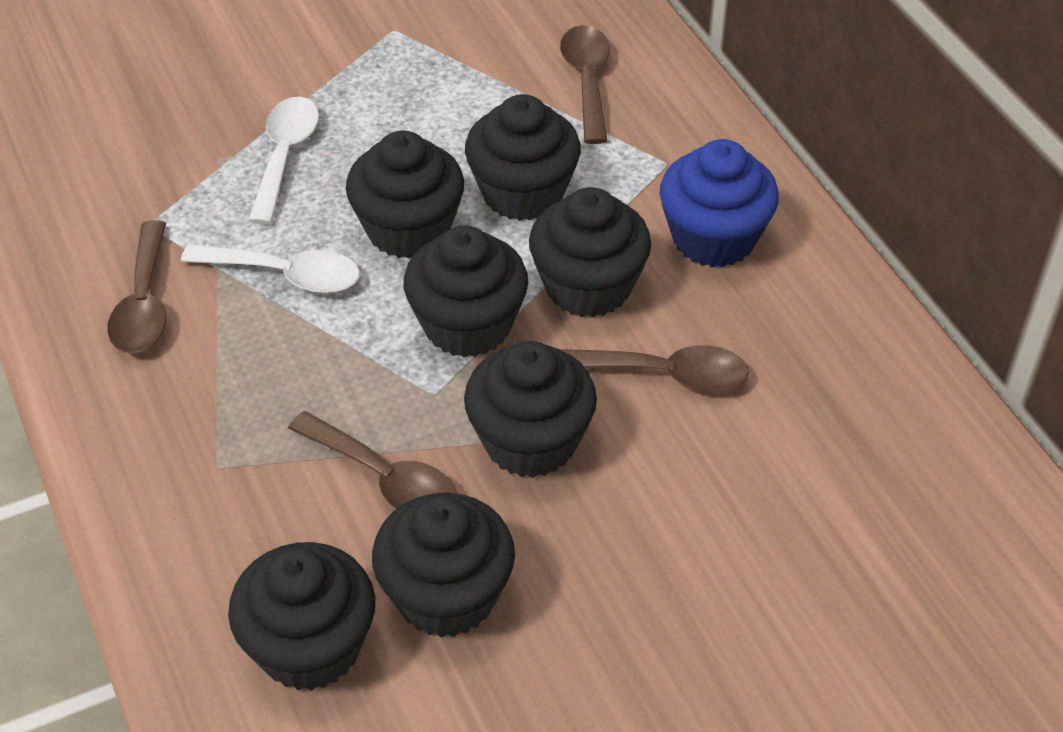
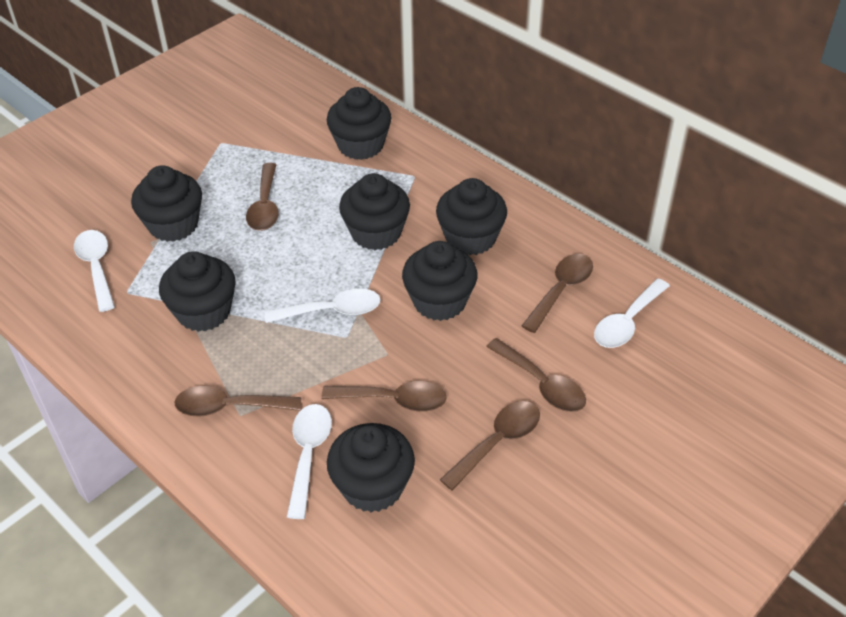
blue cupcake: [660,139,779,267] = 1 -> none = 0
brown spoon: [108,220,166,353] [288,411,457,509] [560,25,610,144] [560,345,749,392] = 4 -> [174,386,302,417] [246,163,279,231] [321,381,447,412] [440,401,540,491] [486,338,586,412] [522,254,593,333] = 6
white spoon: [181,244,360,293] [248,97,319,225] = 2 -> [74,230,115,312] [264,288,381,323] [287,404,332,519] [594,278,670,348] = 4

